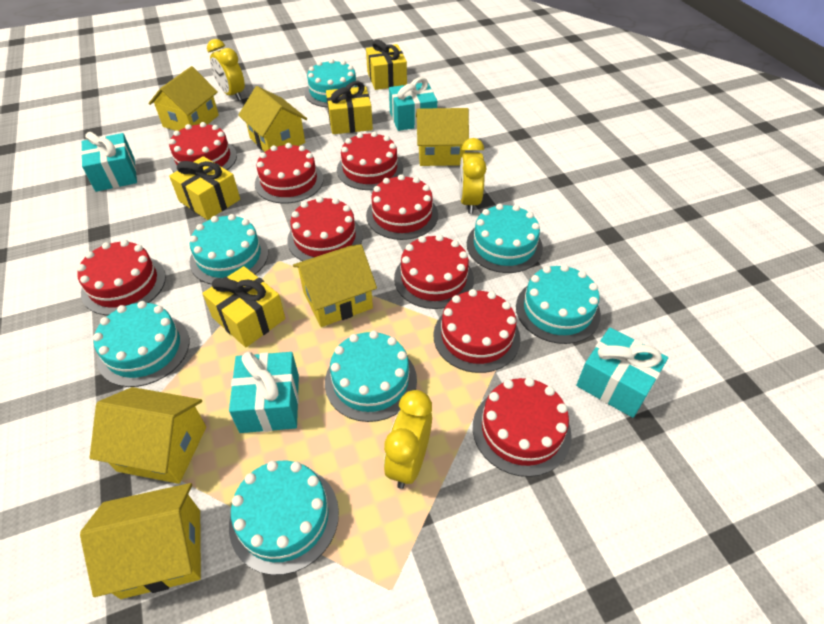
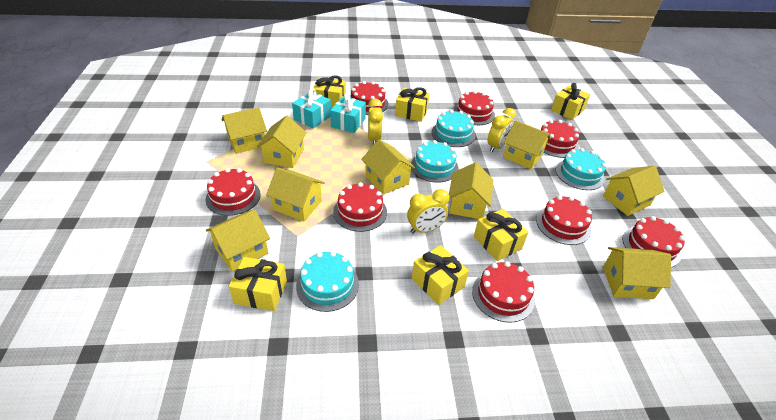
red cake: [77,240,166,316] [169,122,237,172] [255,143,323,204] [287,196,363,261] [337,132,403,190] [366,174,438,240] [394,234,474,309] [433,289,521,373] [473,377,572,477] = 9 -> [206,168,261,216] [333,182,387,232] [350,81,388,115] [454,91,495,125] [472,261,535,323] [536,195,592,245] [541,120,579,158] [623,216,685,268] = 8
turquoise cake: [93,301,189,387] [189,214,268,284] [229,461,339,575] [304,59,358,108] [325,331,417,422] [467,204,543,273] [516,264,601,344] = 7 -> [296,251,359,312] [411,140,458,183] [431,110,475,147] [556,148,606,190] = 4
turquoise gift: [81,132,137,192] [229,352,299,433] [389,77,437,131] [576,328,668,418] = 4 -> [292,89,331,129] [330,93,366,133] = 2
yellow gift: [169,156,240,220] [202,266,285,347] [326,81,373,134] [366,39,407,90] = 4 -> [229,257,287,311] [313,75,346,108] [395,87,430,122] [412,245,469,305] [474,209,528,261] [551,83,590,120] = 6
yellow house: [80,483,201,599] [90,387,206,484] [148,66,219,131] [238,86,307,152] [293,244,377,327] [416,108,469,166] = 6 -> [206,209,270,272] [221,107,267,154] [257,115,307,168] [266,167,325,221] [361,139,415,195] [449,162,494,219] [503,120,551,169] [603,166,665,216] [603,247,671,299] = 9

